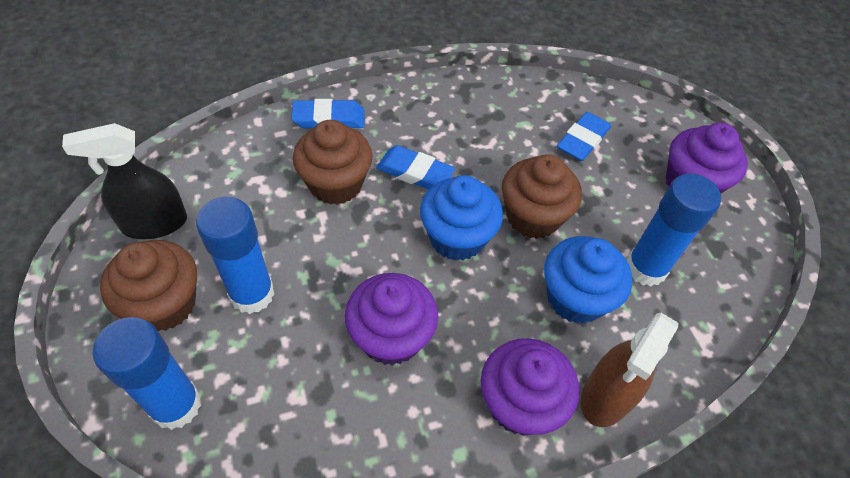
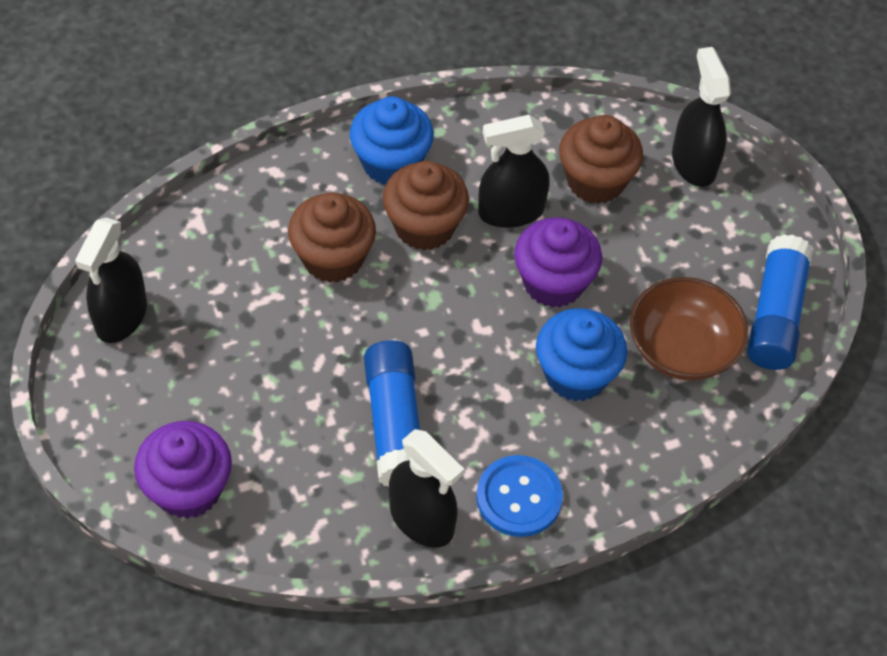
black spray bottle: [62,123,187,239] = 1 -> [75,218,147,343] [389,429,464,547] [478,115,550,228] [672,47,731,187] = 4
blue button: none = 0 -> [476,455,563,537] = 1
blue eraser: [291,99,365,128] [376,145,455,190] [557,112,611,161] = 3 -> none = 0
blue glue stick: [93,317,201,430] [196,197,274,314] [627,173,721,287] = 3 -> [364,340,420,487] [747,235,813,370] = 2
brown bowl: none = 0 -> [630,277,749,381] = 1
brown spray bottle: [581,313,678,427] = 1 -> none = 0
purple cupcake: [345,273,438,366] [481,338,579,436] [666,123,748,194] = 3 -> [134,421,232,519] [514,218,602,308] = 2

